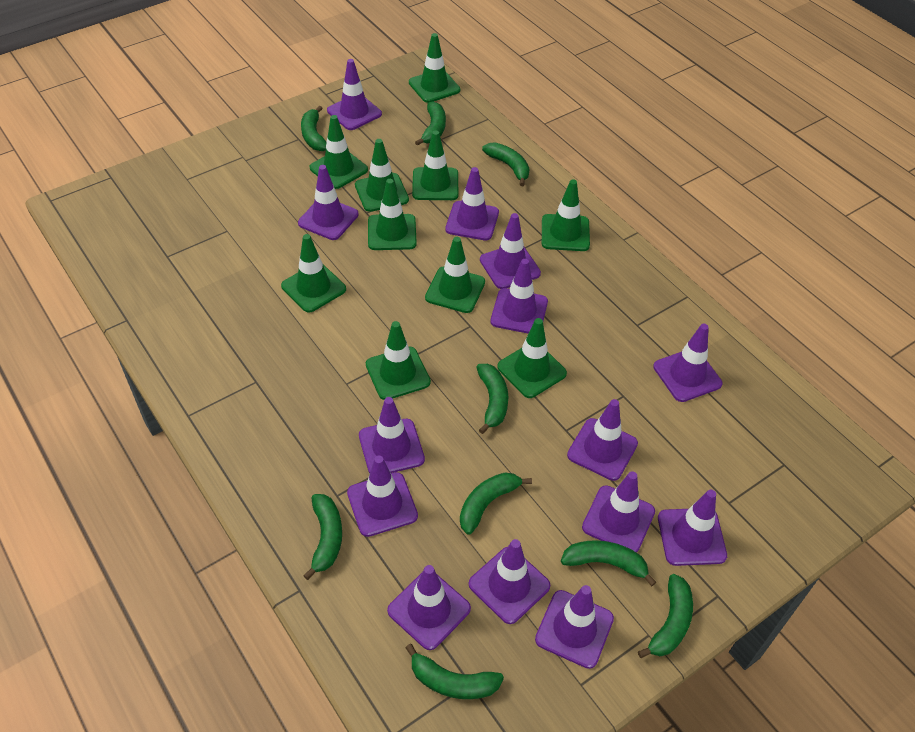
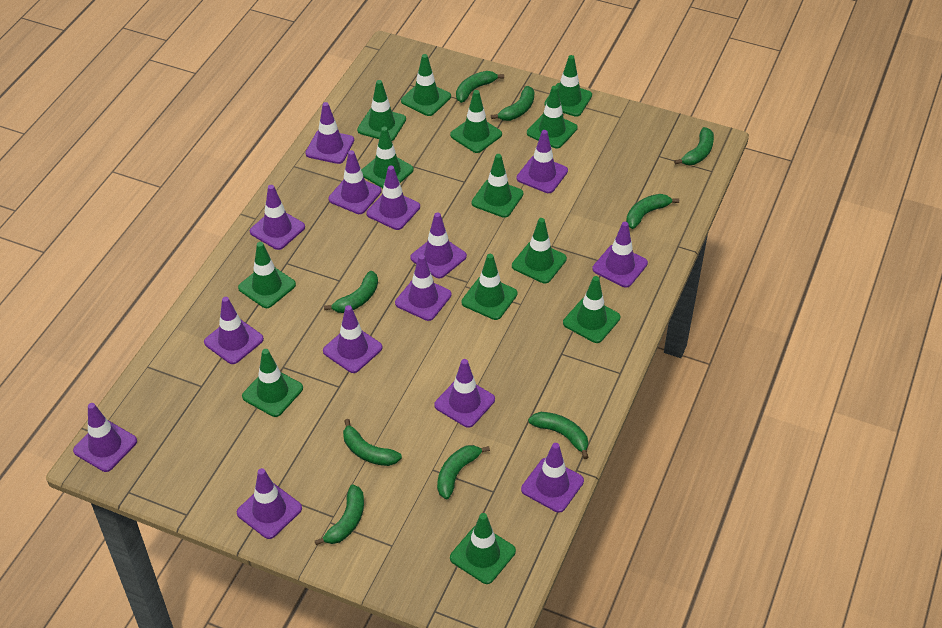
green traffic cone: [281,234,346,313] [310,115,368,189] [355,139,409,212] [366,321,431,400] [368,179,417,250] [409,33,460,103] [412,130,458,200] [425,237,485,313] [497,318,567,398] [542,180,590,251] = 10 -> [238,242,296,308] [242,349,303,417] [357,80,406,141] [361,127,414,188] [401,54,451,116] [450,90,502,153] [450,513,516,584] [462,254,518,320] [471,154,523,218] [512,218,567,283] [527,86,578,148] [544,55,592,117] [563,276,620,343] = 13

